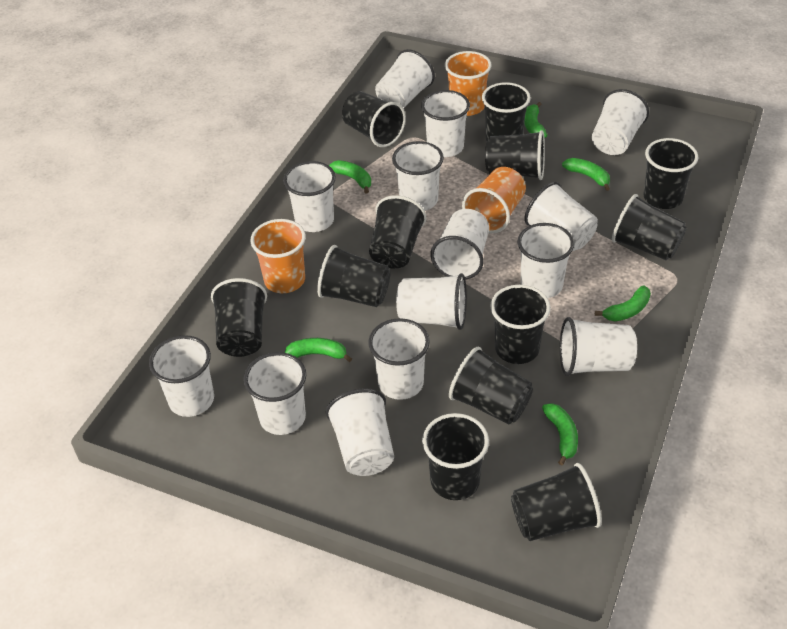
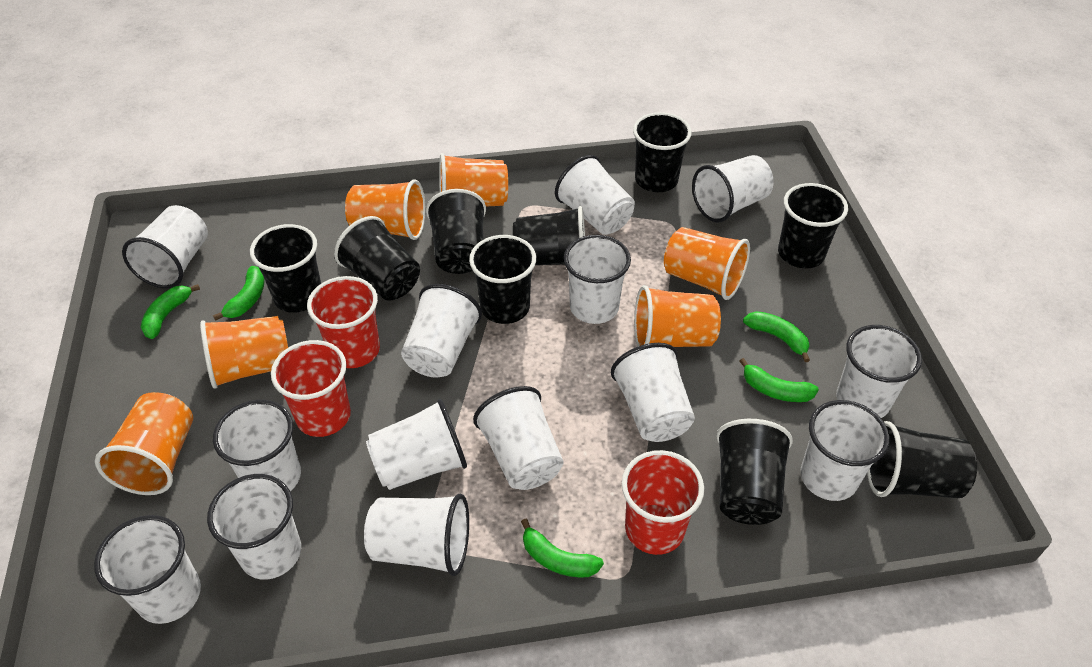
black cup: [211,278,267,357] [317,245,390,307] [342,91,406,147] [369,195,426,268] [422,413,489,500] [449,347,533,424] [482,82,531,141] [485,130,545,180] [490,285,551,364] [511,463,602,541] [612,194,687,260] [644,138,699,209] = 12 -> [250,224,321,313] [334,216,420,301] [426,189,486,274] [469,235,536,324] [513,206,585,265] [633,112,692,192] [716,419,793,525] [778,183,848,268] [867,421,977,498] = 9
green banana: [284,338,352,362] [329,160,371,193] [524,102,547,138] [542,403,578,466] [562,158,610,191] [595,285,651,321] = 6 -> [141,284,200,339] [213,266,265,321] [521,519,604,578] [739,358,819,402] [743,311,810,362] = 5
orange cup: [250,219,306,293] [445,51,491,116] [462,167,526,233] = 3 -> [95,392,193,495] [200,316,288,389] [345,179,425,240] [439,153,508,207] [634,285,721,347] [664,227,750,300] = 6
red cup: none = 0 -> [271,340,351,437] [307,276,380,368] [622,450,704,555] = 3

